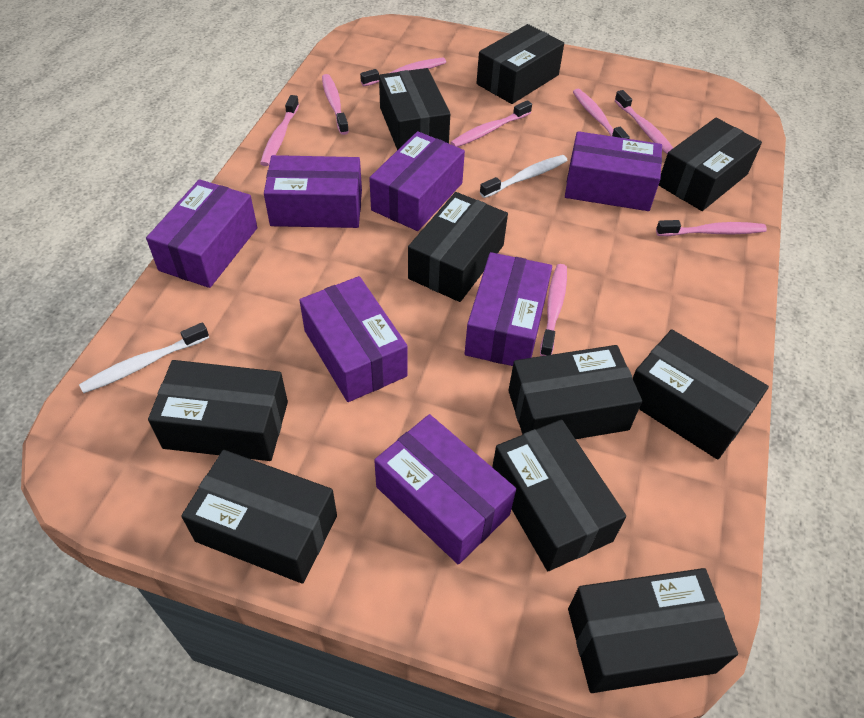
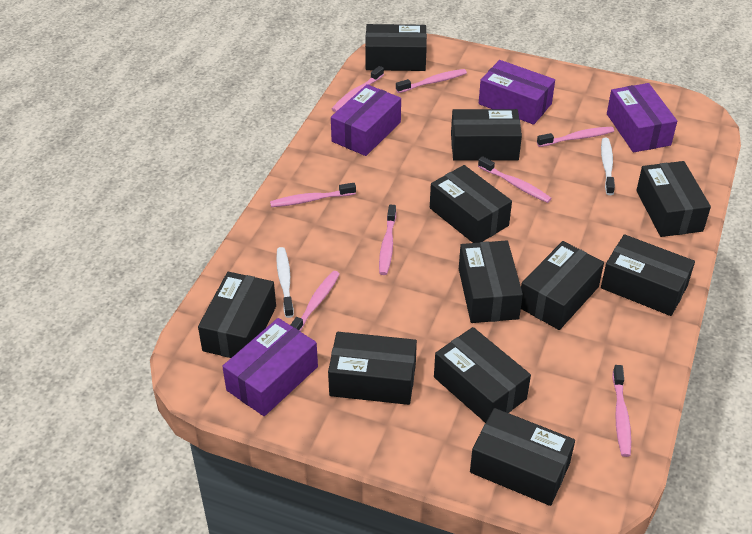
black box: [148,360,288,461] [181,450,337,584] [379,68,450,150] [408,192,508,302] [477,24,564,104] [492,420,626,571] [508,345,642,439] [568,568,738,693] [633,329,769,459] [658,118,762,211] = 10 -> [198,272,276,358] [328,332,417,405] [365,24,427,71] [430,165,512,243] [434,327,531,423] [451,109,522,161] [459,240,523,323] [470,408,575,506] [521,241,604,330] [601,234,695,316] [636,161,711,237] = 11
purple box: [146,179,257,288] [264,155,362,228] [299,276,408,402] [369,131,465,231] [374,414,516,564] [464,252,552,366] [565,131,662,211] = 7 -> [222,318,318,416] [331,84,401,156] [479,60,555,125] [607,83,677,152] = 4

